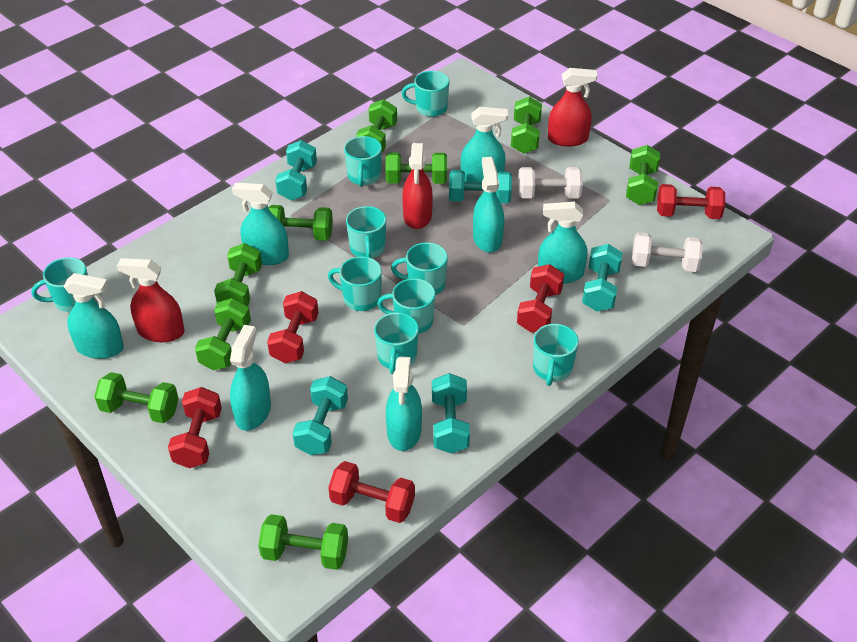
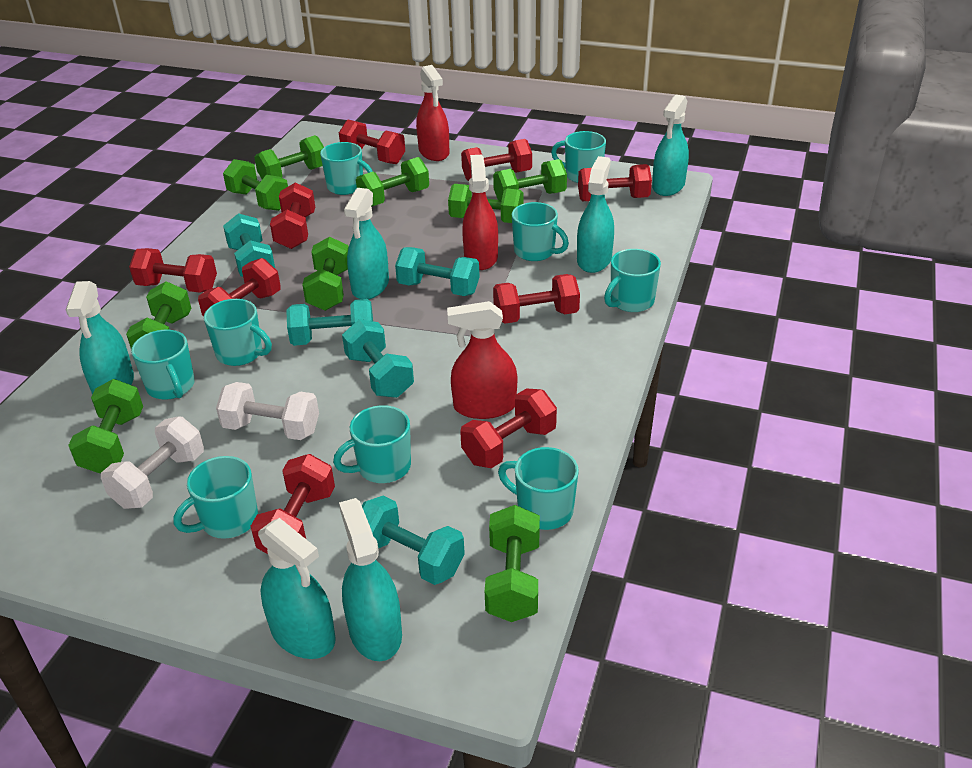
red dumbbell: [168,387,222,468] [267,291,318,363] [328,461,415,523] [517,264,564,333] [657,184,725,219] = 5 -> [129,248,217,293] [198,258,281,316] [250,454,335,554] [270,183,315,249] [339,120,405,164] [460,389,557,468] [461,139,532,181] [493,274,580,324] [578,164,652,201] = 9
turquoise spray bottle: [64,273,124,359] [230,325,271,431] [232,183,289,265] [386,357,422,451] [461,107,508,182] [473,157,504,253] [538,202,588,283] = 7 -> [66,281,134,394] [258,518,335,659] [339,498,402,661] [344,188,389,299] [577,156,614,273] [652,95,689,196] = 6

